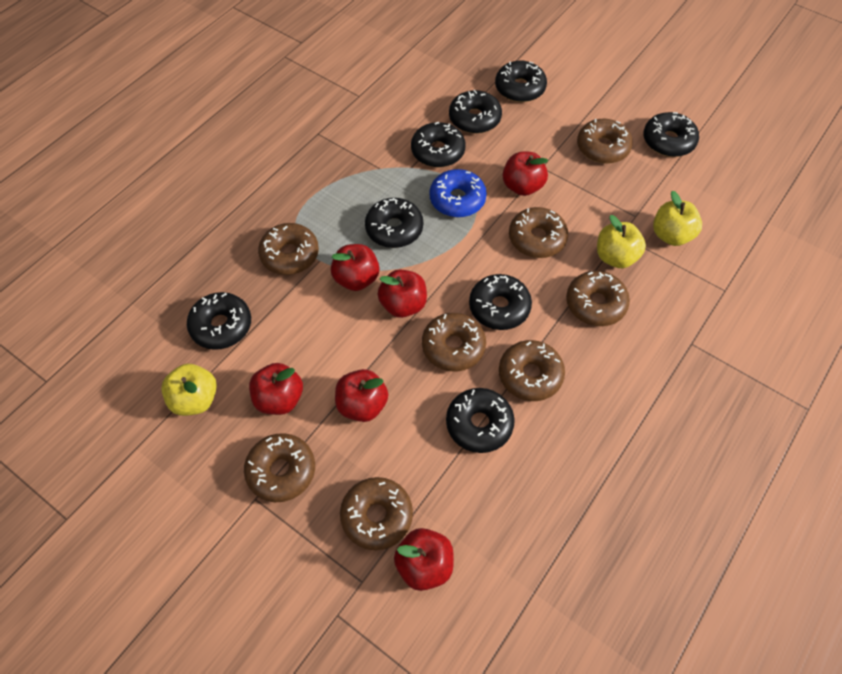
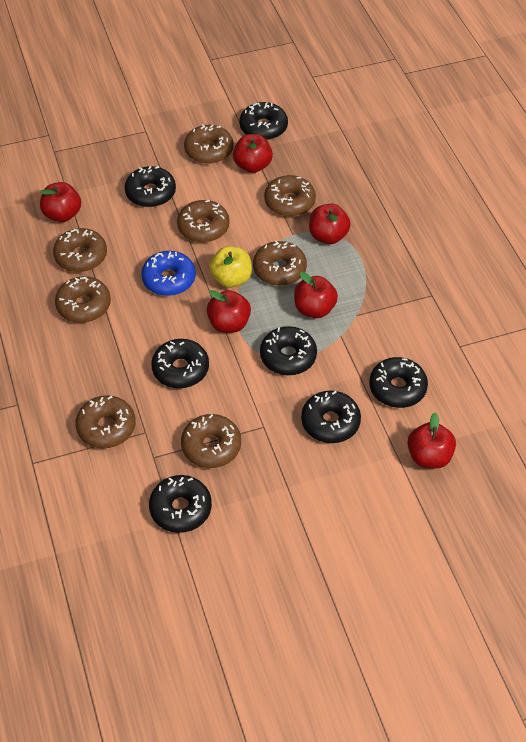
black donut: [187,292,251,350] [365,198,423,248] [411,121,466,167] [446,388,515,453] [449,90,502,134] [469,274,532,330] [495,61,547,102] [643,112,699,157] = 8 -> [125,166,176,207] [149,475,212,533] [151,339,209,388] [239,102,288,140] [260,326,317,375] [301,391,361,443] [369,357,428,408] = 7
yellow apple: [161,364,217,416] [597,215,646,268] [653,191,702,246] = 3 -> [209,246,252,288] = 1

